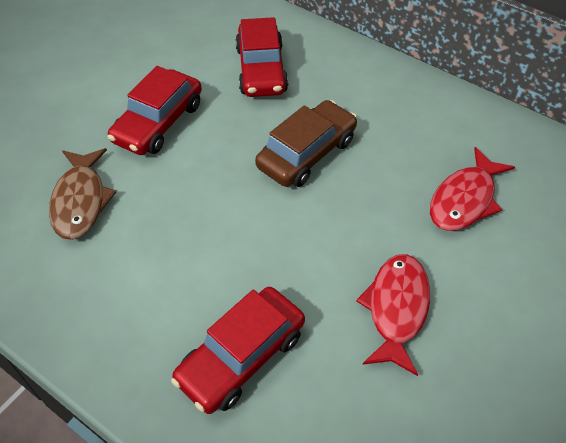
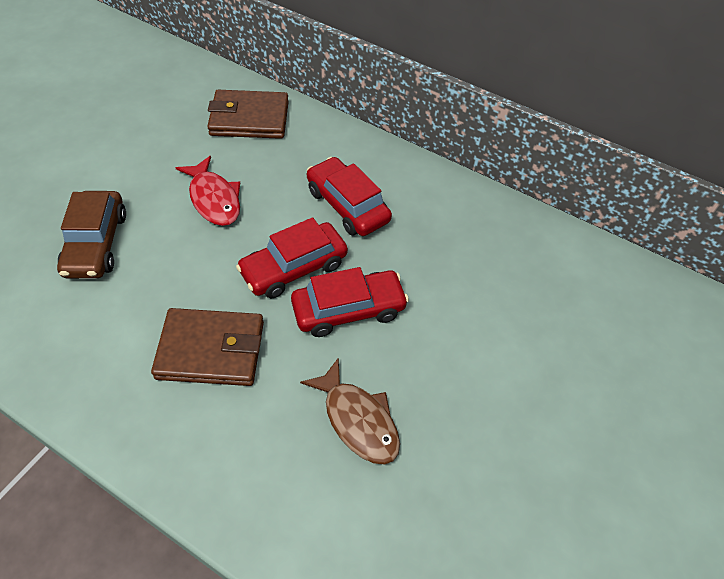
brown wallet: none = 0 -> [151,308,264,386] [207,90,289,139] = 2
red fish: [356,254,430,376] [430,147,515,231] = 2 -> [176,156,240,226] = 1

